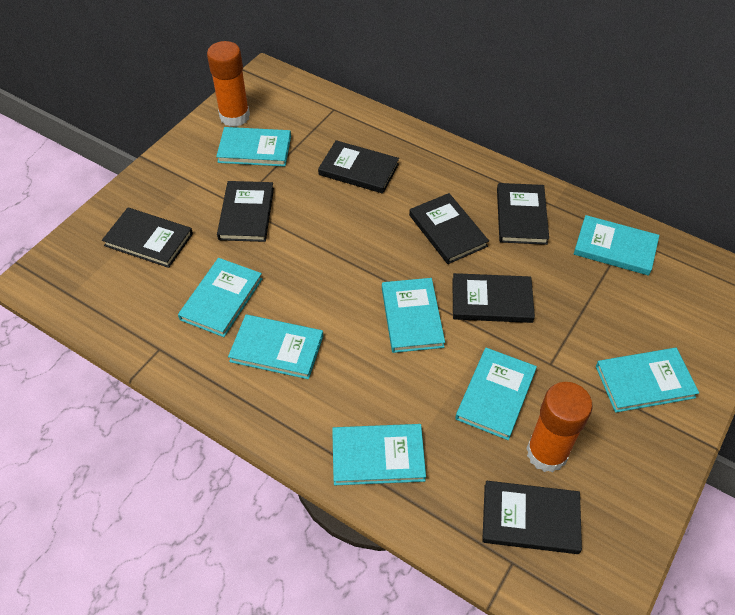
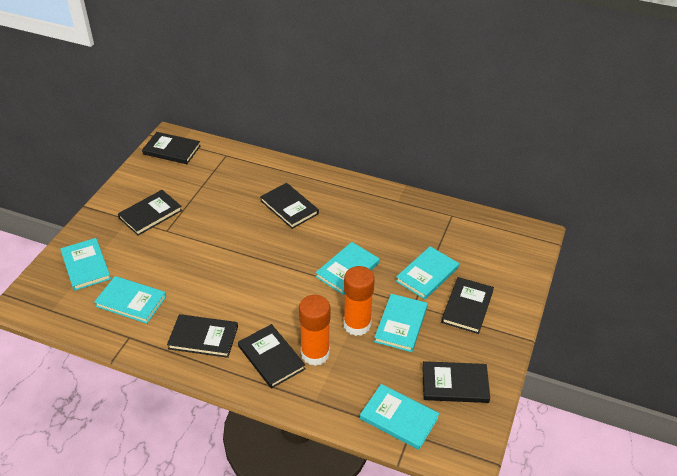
turquoise book: [178,258,262,337] [216,127,291,167] [228,314,323,379] [332,424,426,485] [382,278,445,353] [455,348,537,440] [574,215,659,276] [596,348,699,413] = 8 -> [60,238,111,291] [94,276,166,324] [315,242,380,295] [360,384,439,450] [374,294,428,352] [396,246,459,299] = 6

